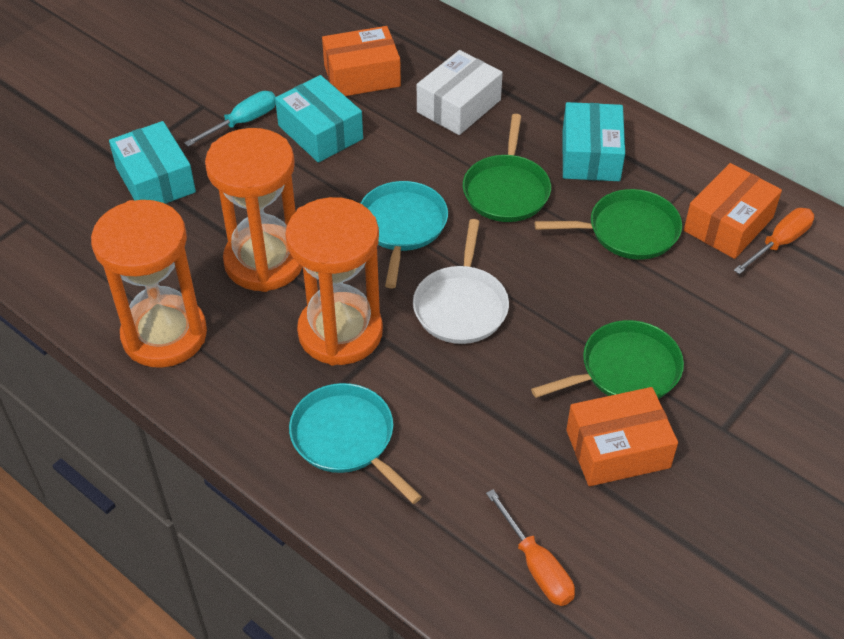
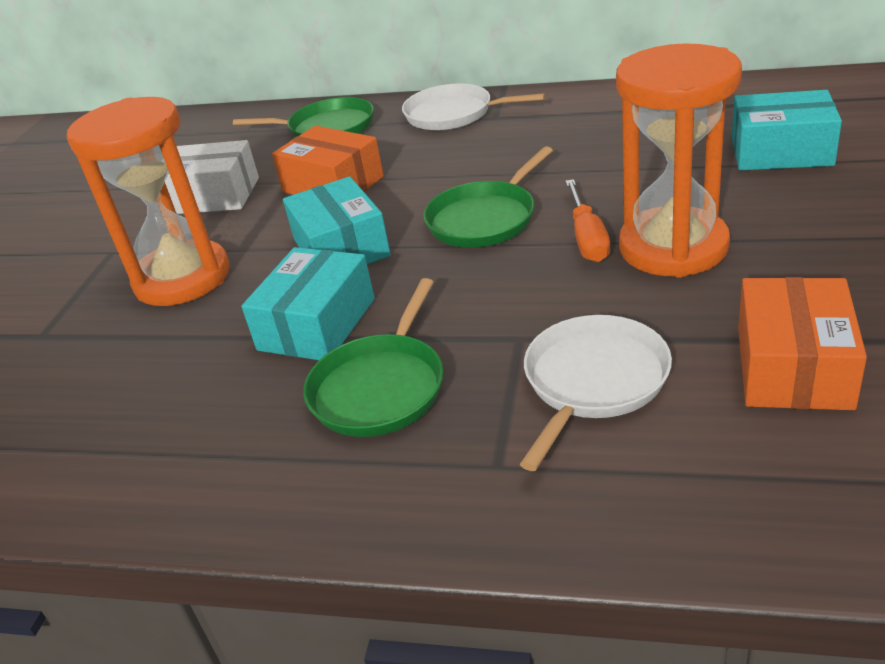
orange box: [322,26,401,96] [566,387,678,486] [684,163,782,259] = 3 -> [272,126,384,195] [738,277,867,410] = 2
orange hourglass: [91,200,207,368] [205,128,303,292] [285,197,383,366] = 3 -> [67,97,230,306] [616,43,742,278] = 2
orange screwdriver: [486,489,575,606] [734,208,814,274] = 2 -> [565,179,610,262] = 1
turquoise pan: [289,383,422,504] [360,181,448,289] = 2 -> none = 0
turquoise screwdriver: [184,91,276,147] = 1 -> none = 0
white pan: [413,219,509,344] = 1 -> [402,83,545,130] [520,315,672,471] = 2

